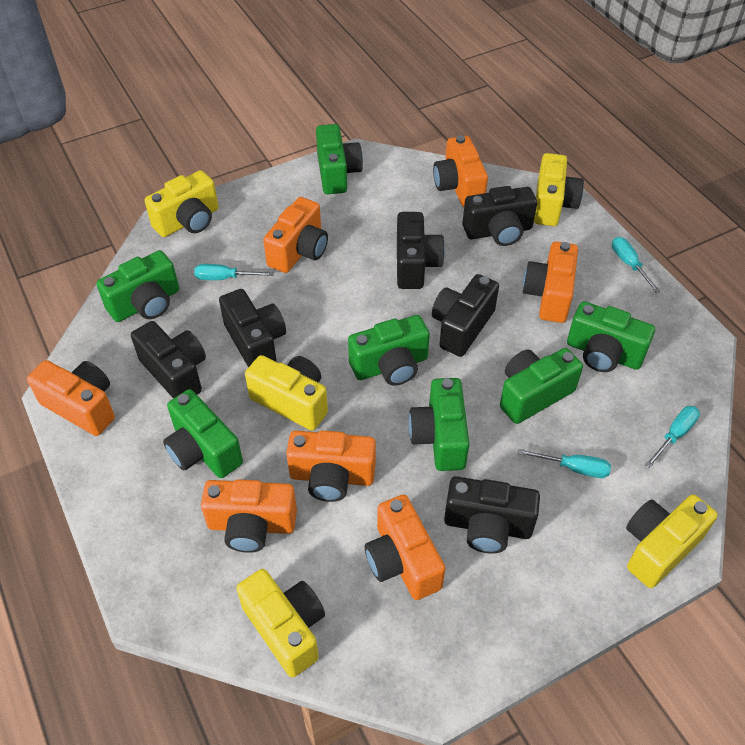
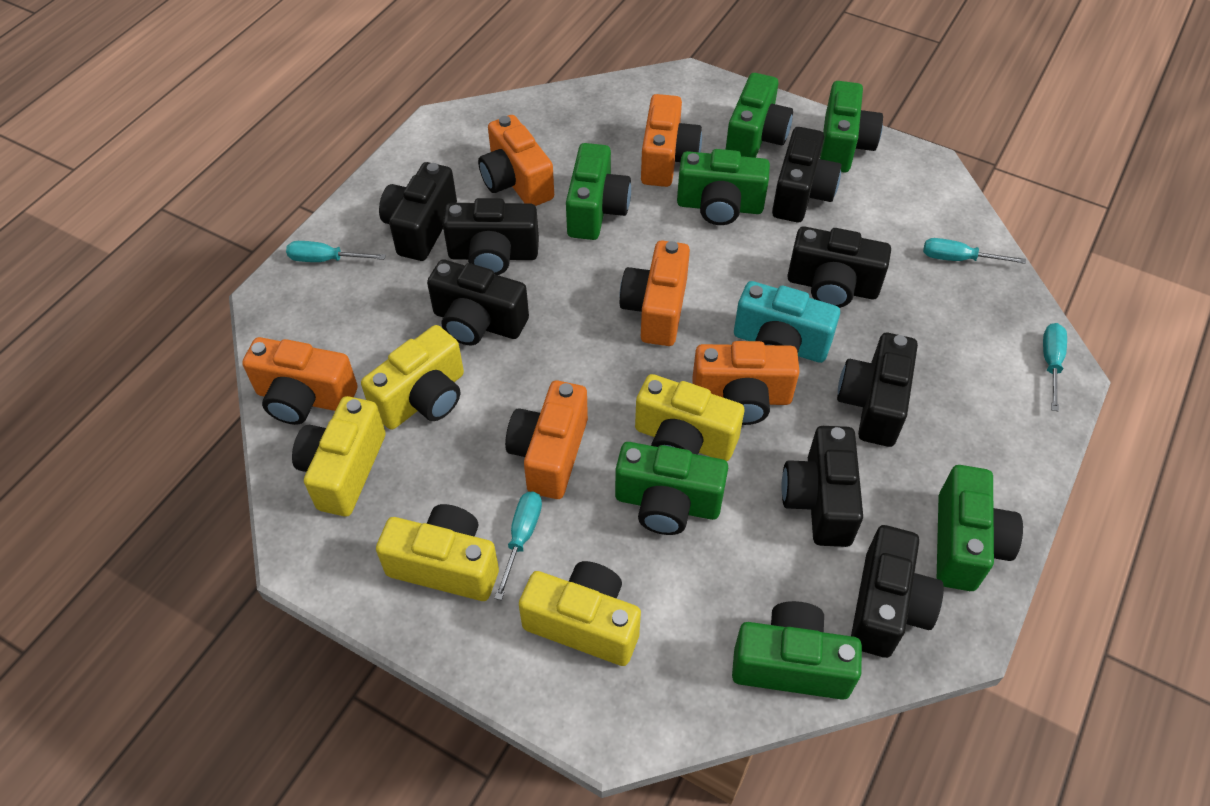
black camera: [131,321,206,399] [219,289,286,368] [397,212,445,289] [432,274,499,357] [444,476,540,553] [462,186,537,246] = 6 -> [379,162,457,261] [427,259,529,345] [443,198,539,275] [772,127,842,222] [781,426,863,547] [787,226,891,308] [837,333,918,447] [851,525,944,658] = 8
orange camera: [27,360,115,436] [201,479,297,553] [263,197,328,273] [286,430,376,502] [365,495,446,600] [433,135,488,207] [523,241,578,323] = 7 -> [242,337,358,425] [478,115,554,206] [505,381,588,499] [620,241,690,346] [641,94,702,187] [692,341,800,425] = 6
turquoise camera: none = 0 -> [734,281,840,363] = 1

